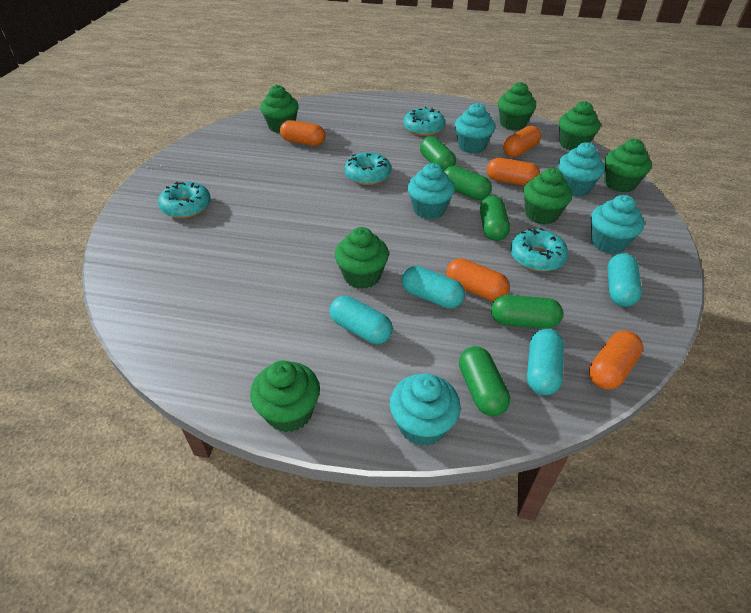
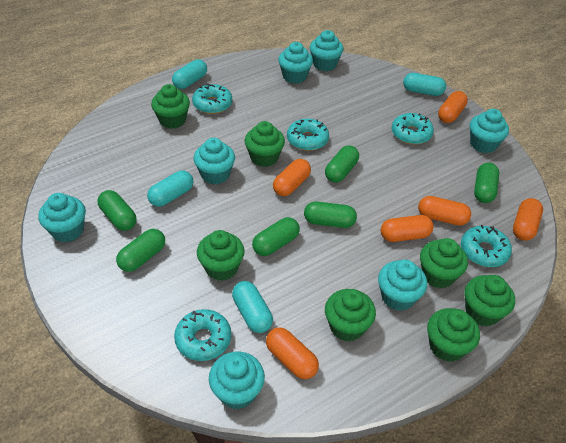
green capsule: [420,136,456,171] [444,166,492,200] [459,346,510,416] [480,195,510,241] [491,295,563,329] = 5 -> [98,190,136,231] [116,229,165,272] [252,217,300,256] [304,202,357,228] [325,145,359,183] [474,163,499,203] = 6
orange capsule: [280,120,325,146] [446,258,509,301] [487,158,540,186] [503,126,541,157] [589,331,643,390] = 5 -> [266,327,319,379] [273,159,311,196] [381,215,434,242] [418,196,471,226] [438,91,468,123] [513,198,543,241] = 6
turquoise cupcake: [390,373,460,446] [408,163,455,219] [455,103,495,153] [558,142,605,196] [591,195,644,254] = 5 -> [38,193,86,242] [194,138,235,184] [209,352,265,409] [278,42,313,84] [310,30,344,71] [378,260,427,311] [470,109,509,153] = 7
turquoise donut: [158,182,211,218] [345,152,391,185] [403,107,445,136] [510,228,568,272] = 4 -> [174,309,231,361] [192,83,232,114] [287,119,329,151] [392,113,434,145] [461,225,512,267] = 5

